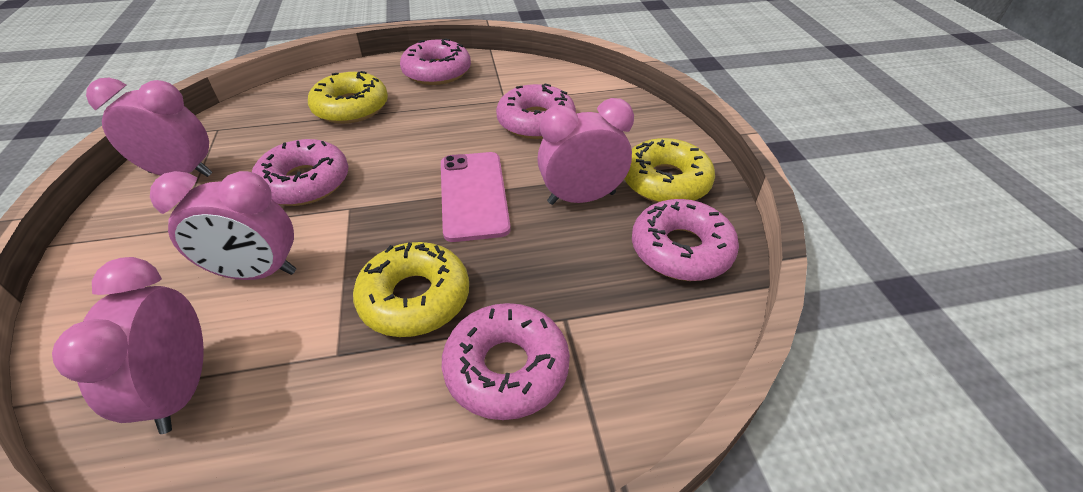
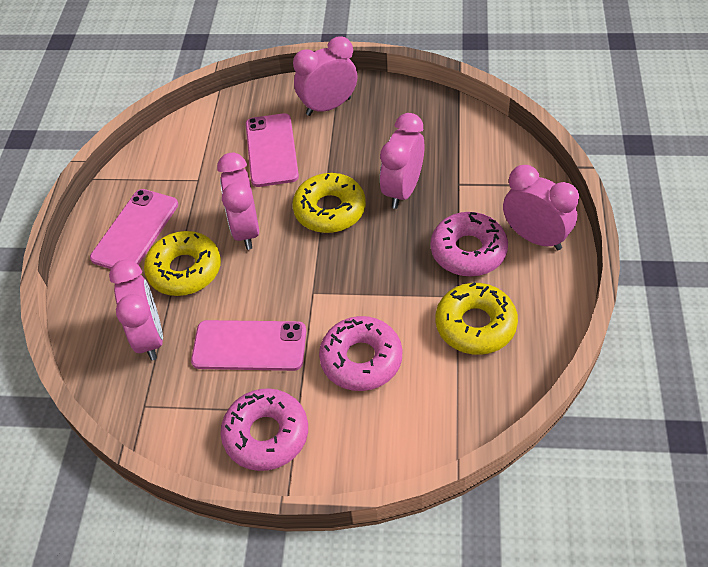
pink clock: [52,257,204,434] [86,78,212,177] [150,171,296,280] [537,98,634,205] = 4 -> [109,260,163,360] [217,153,259,250] [293,37,358,116] [380,113,425,209] [503,165,579,250] = 5
pink donut: [252,139,348,206] [400,38,471,85] [442,303,570,420] [496,84,576,139] [632,199,739,281] = 5 -> [221,388,308,471] [319,316,402,391] [431,212,508,276] = 3
pink phone: [441,152,511,242] = 1 -> [90,189,178,269] [191,320,306,371] [246,113,299,187] = 3

